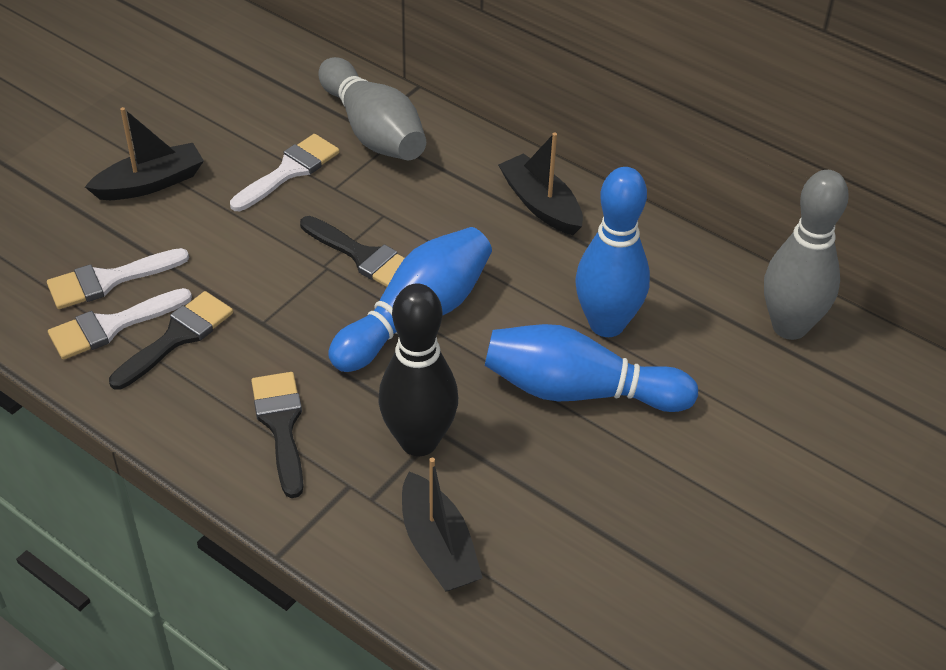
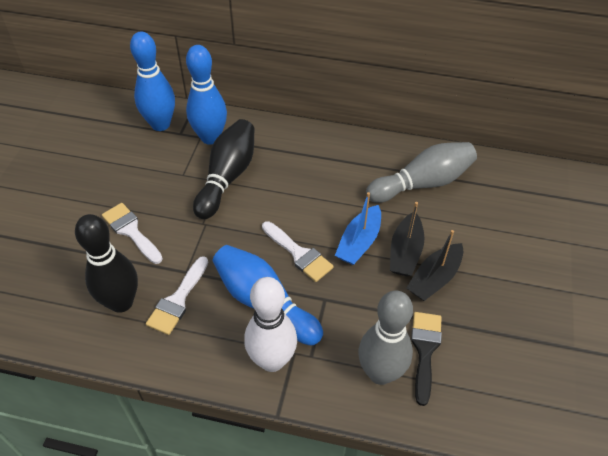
black boat: [85,107,204,200] [402,458,483,591] [498,133,583,235] = 3 -> [390,202,424,276] [406,230,463,301] = 2
black bowling pin: [378,284,458,456] = 1 -> [75,214,138,313] [193,119,255,219] = 2
black brush: [109,291,233,390] [251,372,303,498] [300,216,404,287] = 3 -> [411,312,442,406] = 1
blue boat: none = 0 -> [335,192,381,265] = 1
white bowling pin: none = 0 -> [244,277,297,372] = 1

